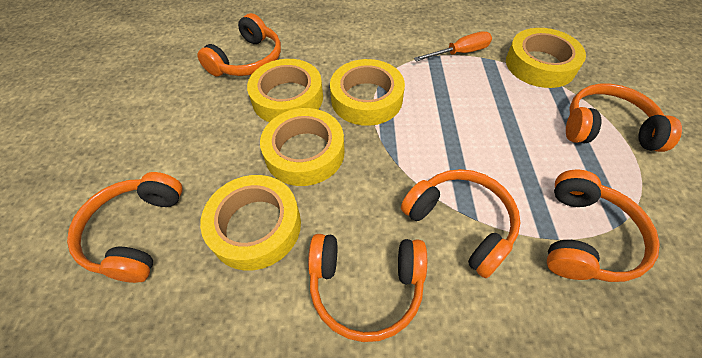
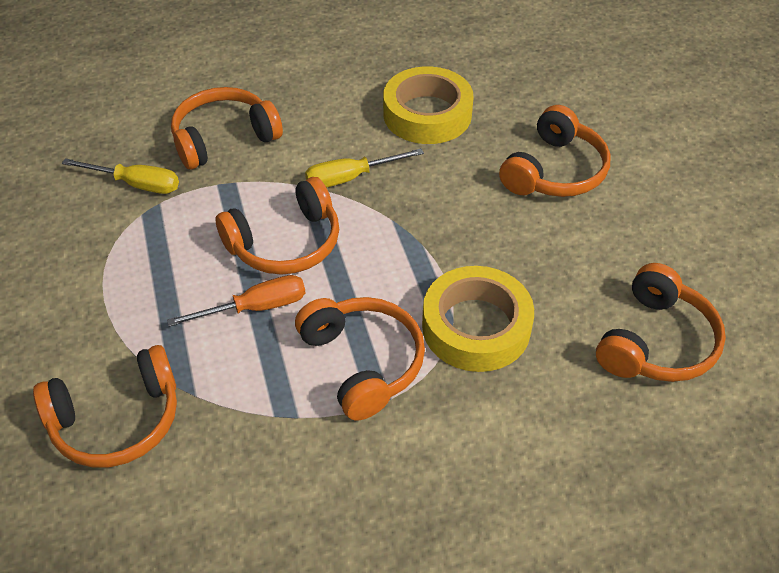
yellow screwdriver: none = 0 -> [62,158,179,194] [305,149,424,188] = 2
yellow tape: [200,175,301,270] [247,59,323,122] [260,108,344,186] [330,59,405,126] [506,28,586,88] = 5 -> [383,66,474,144] [422,266,534,372] = 2

